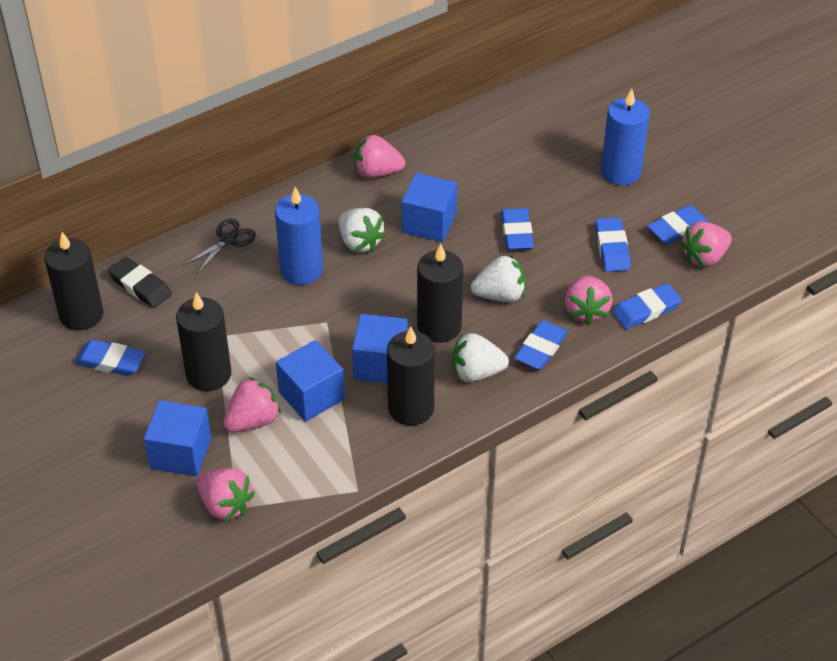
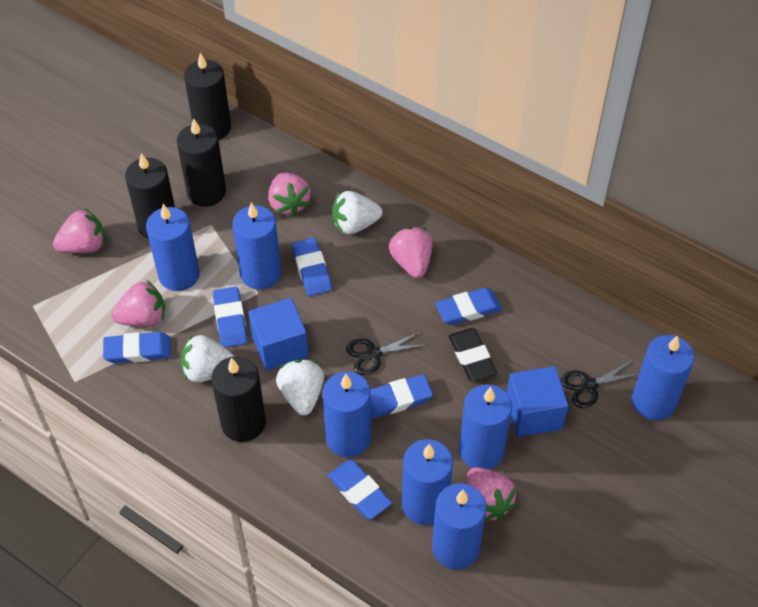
black scissors: [186,218,256,273] = 1 -> [346,331,426,375] [561,360,639,408] = 2
blue candle: [275,187,323,285] [601,89,650,186] = 2 -> [146,204,200,291] [232,202,281,290] [323,372,371,457] [402,439,453,525] [432,484,487,569] [459,384,512,470] [632,335,694,420] = 7
blue cube: [144,400,211,476] [276,340,345,422] [352,314,408,383] [402,173,457,242] = 4 -> [248,298,308,371] [507,366,568,437] = 2

